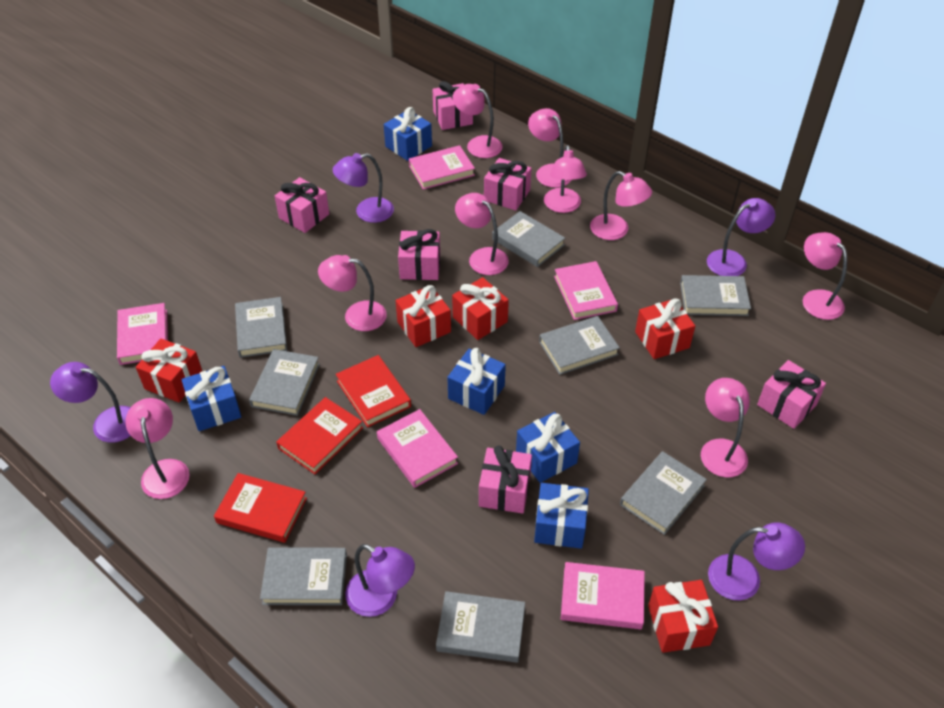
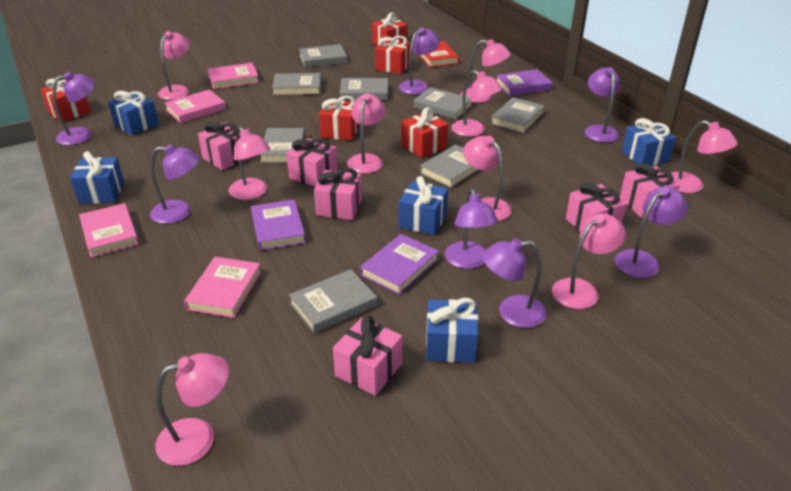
pink book: [117,303,168,365] [377,409,458,488] [409,145,475,190] [554,261,618,320] [561,562,645,629] = 5 -> [79,203,139,258] [164,90,226,123] [184,257,261,318] [208,63,259,89] = 4
purple book: none = 0 -> [251,199,306,251] [360,234,439,295] [496,69,553,96] = 3
purple lamp: [50,362,131,443] [333,153,394,223] [345,544,415,617] [707,198,775,276] [708,523,805,601] = 5 -> [53,72,95,145] [150,144,200,224] [399,27,440,94] [445,189,498,269] [482,238,547,328] [585,67,620,142] [615,186,688,278] = 7
red book: [214,473,307,543] [276,397,363,474] [336,355,411,427] = 3 -> [418,41,459,67] = 1

